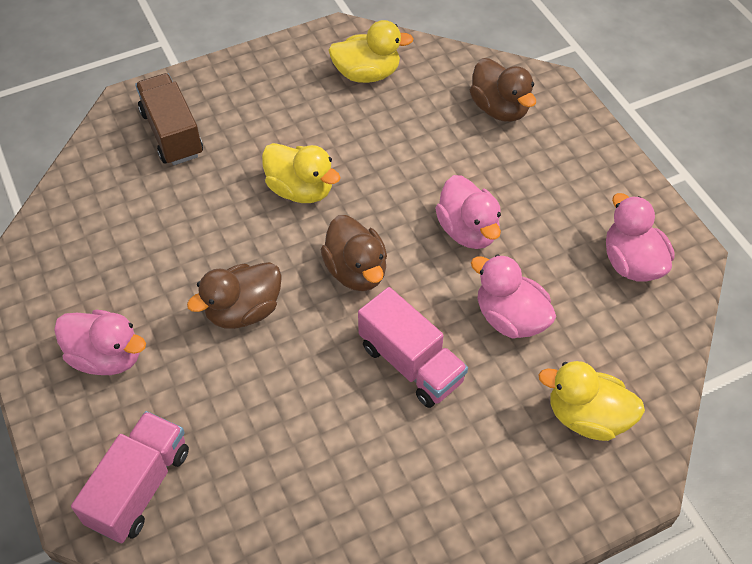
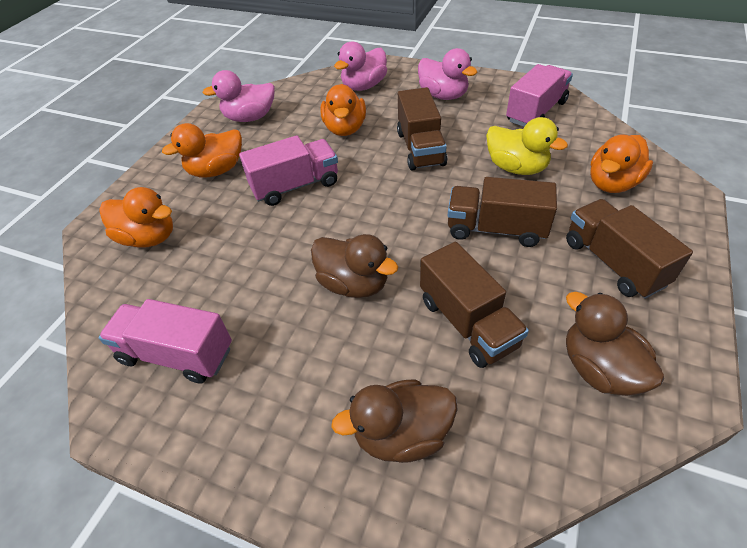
brown truck: [135,73,203,165] = 1 -> [397,87,447,171] [420,242,529,368] [448,177,557,247] [566,199,693,299] = 4
orange duck: none = 0 -> [99,187,173,248] [162,123,242,178] [320,84,366,136] [590,134,653,193] = 4
pink duck: [54,310,146,375] [435,175,501,249] [471,254,556,339] [606,193,674,282] = 4 -> [202,70,275,122] [334,42,387,91] [418,48,477,100] = 3
pink truck: [71,411,189,543] [358,287,468,408] = 2 -> [98,299,232,384] [239,135,338,206] [506,64,573,127] = 3
yellow duck: [262,143,341,203] [328,20,414,83] [538,361,645,441] = 3 -> [486,117,568,175] = 1

